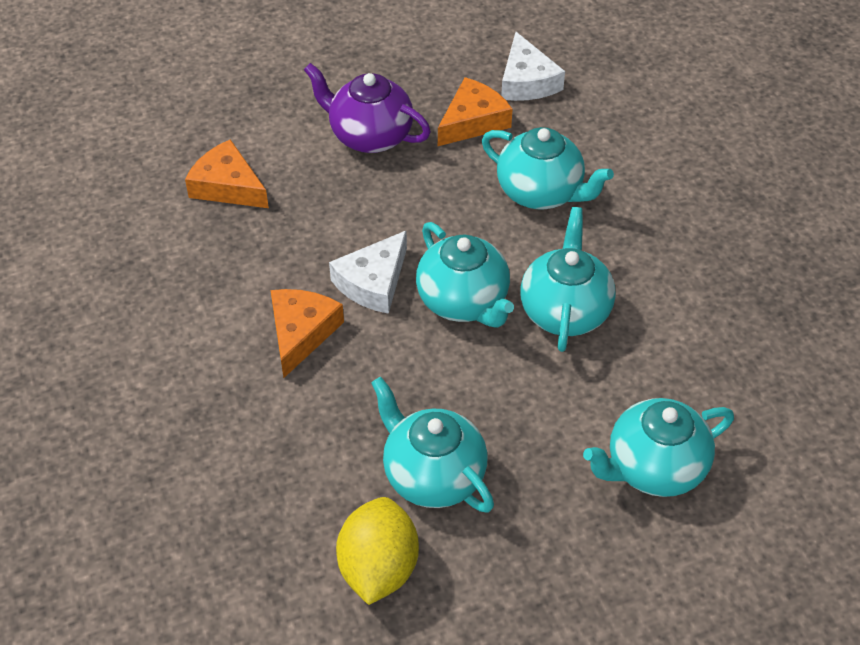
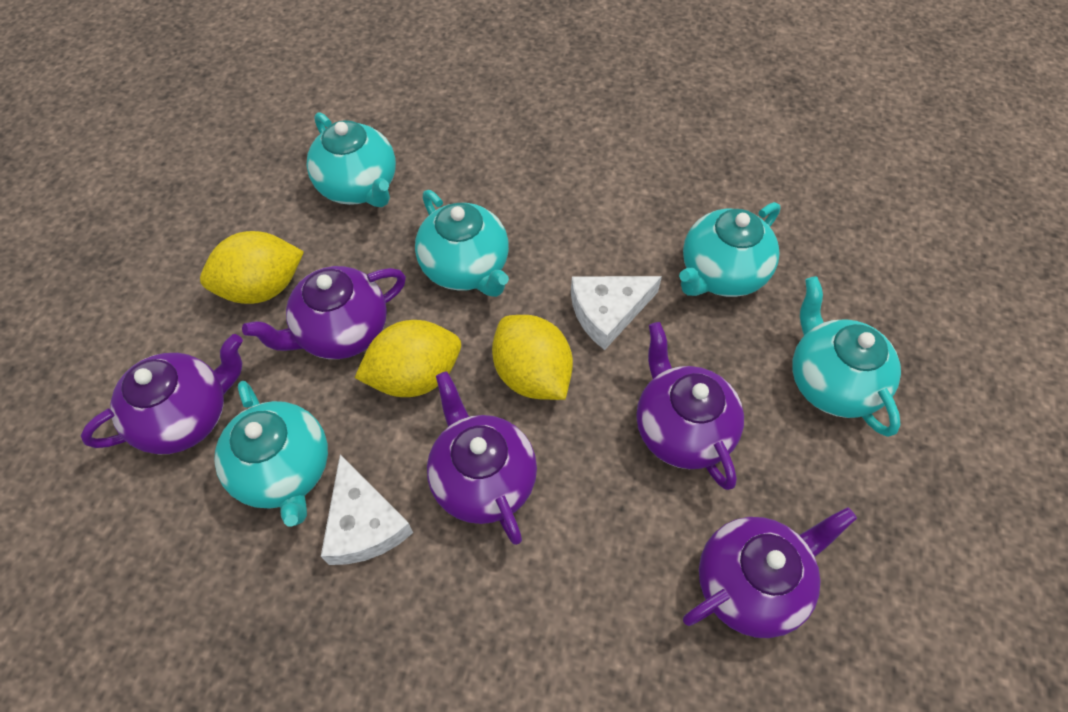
orange cheese: [185,139,269,208] [270,289,344,378] [438,77,513,146] = 3 -> none = 0
purple teapot: [304,63,431,153] = 1 -> [81,334,243,454] [242,266,406,359] [427,371,537,545] [636,322,744,490] [683,507,857,638] = 5
yellow lemon: [336,497,419,605] = 1 -> [200,231,304,304] [355,320,461,397] [492,315,573,400] = 3

